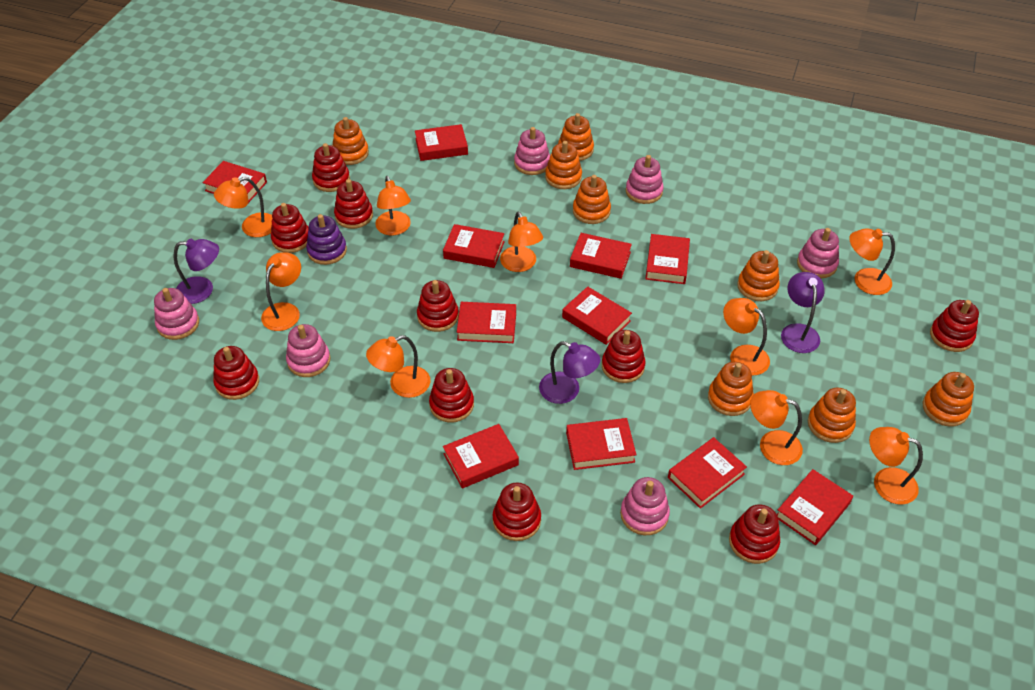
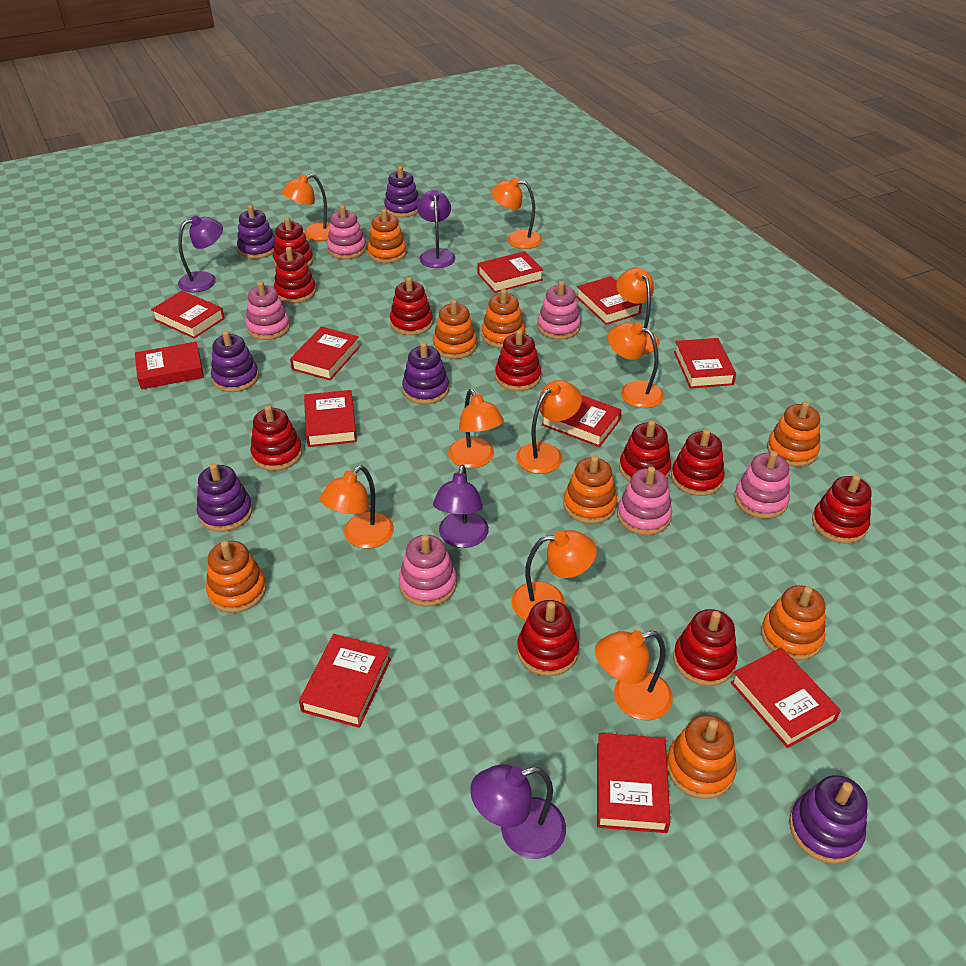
purple lamp: [174,239,219,304] [539,341,600,404] [781,272,825,353] = 3 -> [178,215,223,293] [417,190,455,268] [433,465,489,548] [470,764,566,859] = 4
purple stacking toy: [306,214,347,265] = 1 -> [196,463,253,532] [211,331,259,392] [237,205,275,259] [384,166,420,217] [402,342,449,404] [789,775,868,864] = 6

